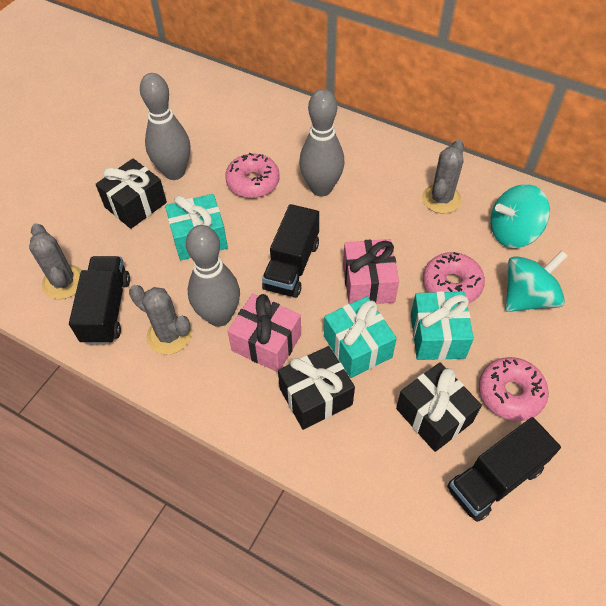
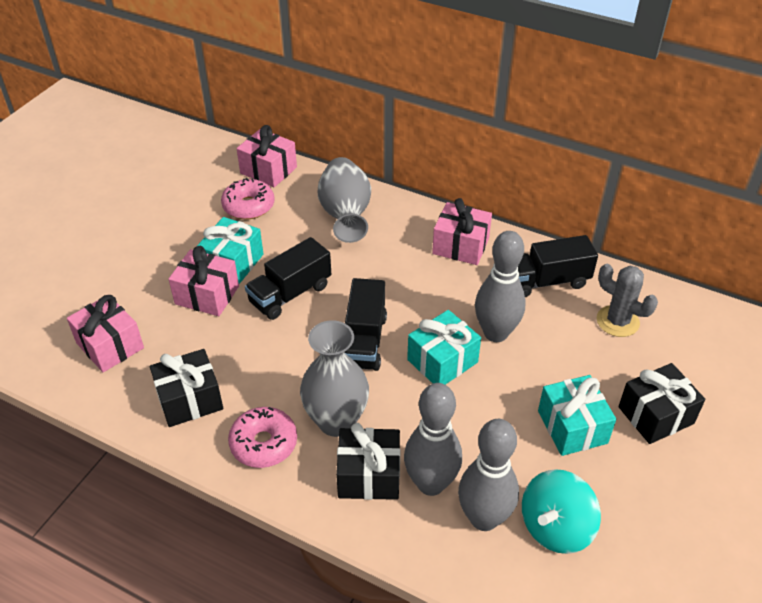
grey cactus: [29,223,82,299] [129,285,191,355] [422,140,464,214] = 3 -> [597,264,658,337] = 1
grey vase: none = 0 -> [300,320,369,437] [318,157,371,243] = 2
pink donut: [225,153,280,198] [423,252,485,304] [479,357,549,421] = 3 -> [221,178,275,219] [228,407,297,468] = 2
pink gift: [227,294,301,372] [343,239,399,304] = 2 -> [67,295,144,372] [168,246,239,316] [237,125,297,187] [432,198,492,265] = 4
turquoise spinning top: [490,184,550,248] [505,250,568,312] = 2 -> [522,469,601,554] = 1

